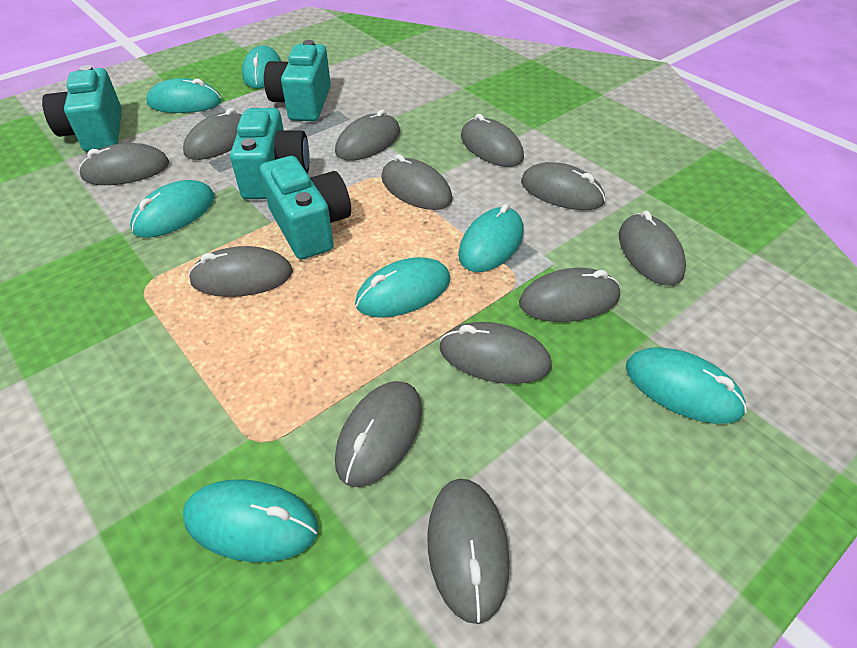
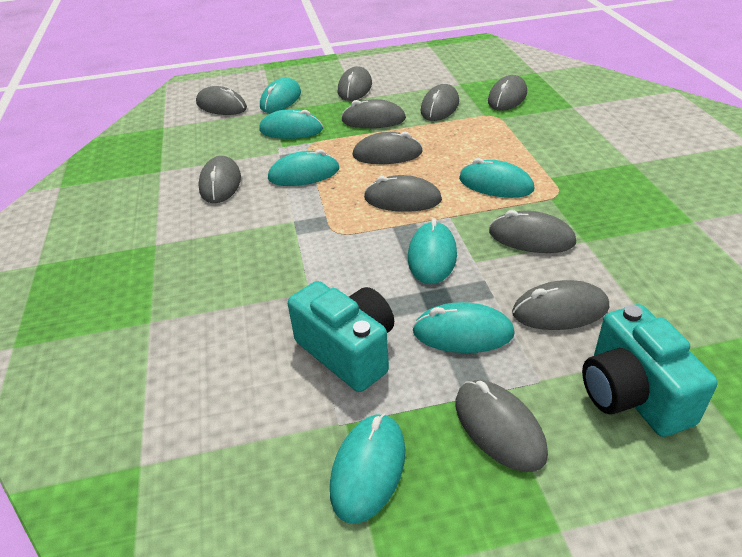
grey mouse: [79,143,170,185] [183,108,242,160] [188,246,293,297] [335,109,400,161] [335,381,422,487] [382,154,452,210] [427,479,510,624] [439,322,552,384] [461,114,524,167] [519,268,620,322] [521,162,606,210] [619,211,686,285] = 12 -> [196,86,247,115] [198,156,241,203] [338,66,372,101] [341,99,406,128] [352,132,423,164] [364,175,442,212] [420,84,459,121] [455,380,548,472] [488,75,527,111] [489,210,576,253] [512,280,609,330] = 11
turquoise camera: [42,65,122,152] [230,108,309,199] [260,156,351,259] [264,40,331,121] = 4 -> [288,281,394,392] [582,304,718,437] = 2

